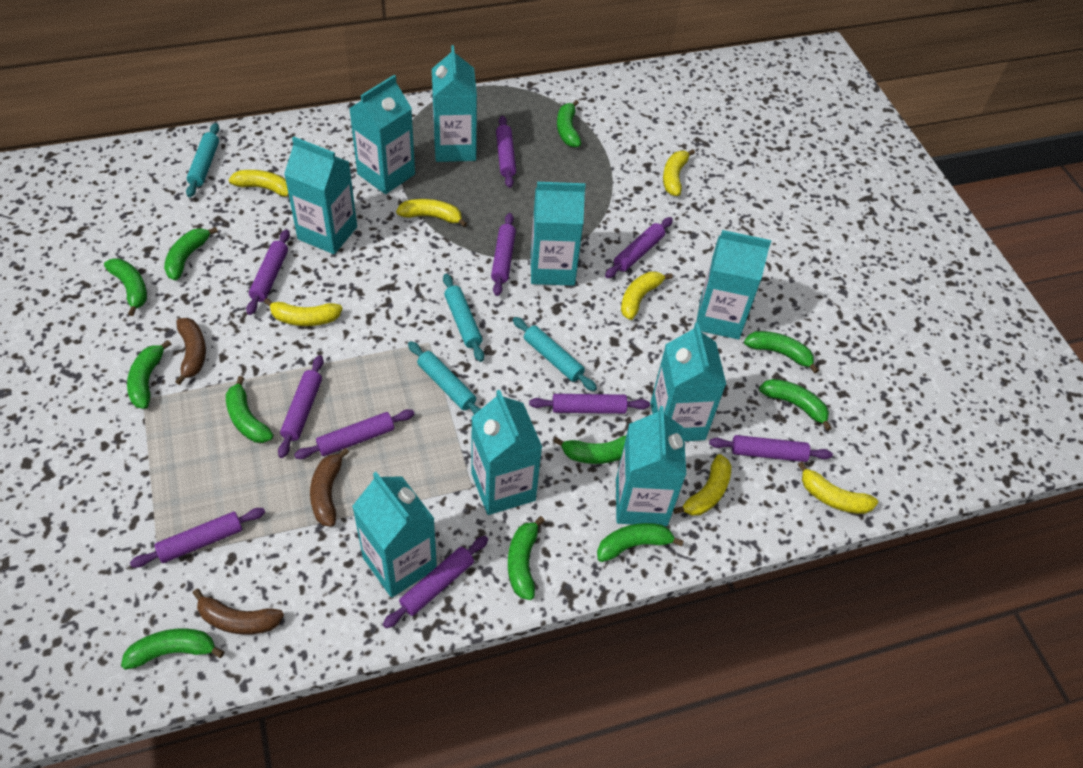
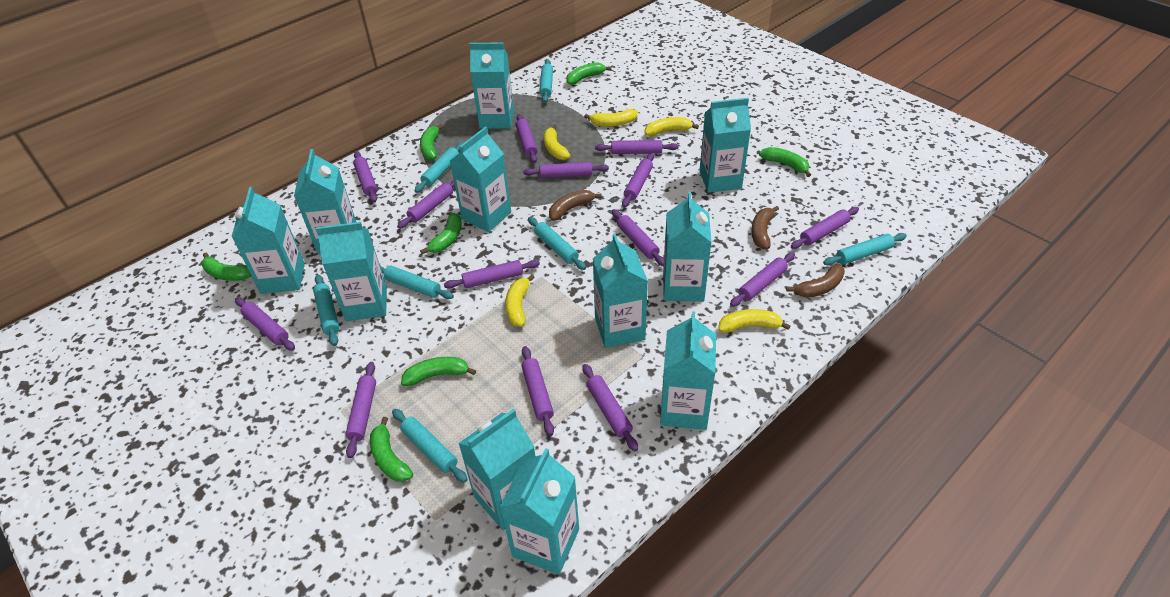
green banana: [104,259,147,316] [121,628,224,670] [127,340,171,409] [164,227,218,280] [226,376,274,443] [508,516,545,600] [553,435,626,464] [557,100,581,147] [597,523,684,562] [744,331,819,374] [759,379,832,431] = 11 -> [202,253,251,281] [370,417,413,482] [401,357,476,386] [420,124,443,160] [420,213,461,254] [566,62,611,85] [759,147,811,177] = 7
purple rolling pin: [130,508,265,568] [246,229,290,315] [278,355,324,458] [294,409,415,459] [383,536,488,628] [491,213,516,296] [496,116,516,188] [529,394,650,414] [605,217,673,278] [709,435,833,462] = 10 -> [235,297,295,351] [345,362,376,458] [353,151,377,203] [397,179,455,229] [444,260,540,289] [516,114,538,163] [521,346,554,436] [523,162,609,178] [582,364,638,451] [595,140,678,154] [612,209,664,266] [622,153,654,208] [730,252,795,307] [791,207,859,249] = 14
turquoise carton: [284,137,357,254] [349,75,415,194] [352,472,437,598] [432,45,477,162] [471,390,542,515] [531,182,586,286] [616,406,686,526] [650,323,727,441] [696,230,771,339] = 9 -> [231,187,305,294] [294,149,356,254] [316,222,387,321] [450,127,511,232] [458,409,535,530] [469,42,514,129] [500,448,579,575] [593,234,648,348] [660,311,716,430] [663,192,712,302] [699,98,751,193] = 11
turquoise rolling pin: [186,123,219,197] [408,341,481,415] [443,274,484,362] [513,317,597,391] = 4 -> [313,275,340,346] [380,266,454,299] [392,409,468,483] [415,142,463,193] [528,217,586,270] [540,60,553,103] [823,233,907,266] = 7
yellow banana: [229,170,289,198] [264,298,343,326] [396,199,467,227] [621,271,673,320] [663,149,695,196] [673,454,731,516] [798,461,878,514] = 7 -> [505,274,535,326] [544,124,571,160] [584,109,638,127] [645,117,699,136] [718,309,790,333] = 5

